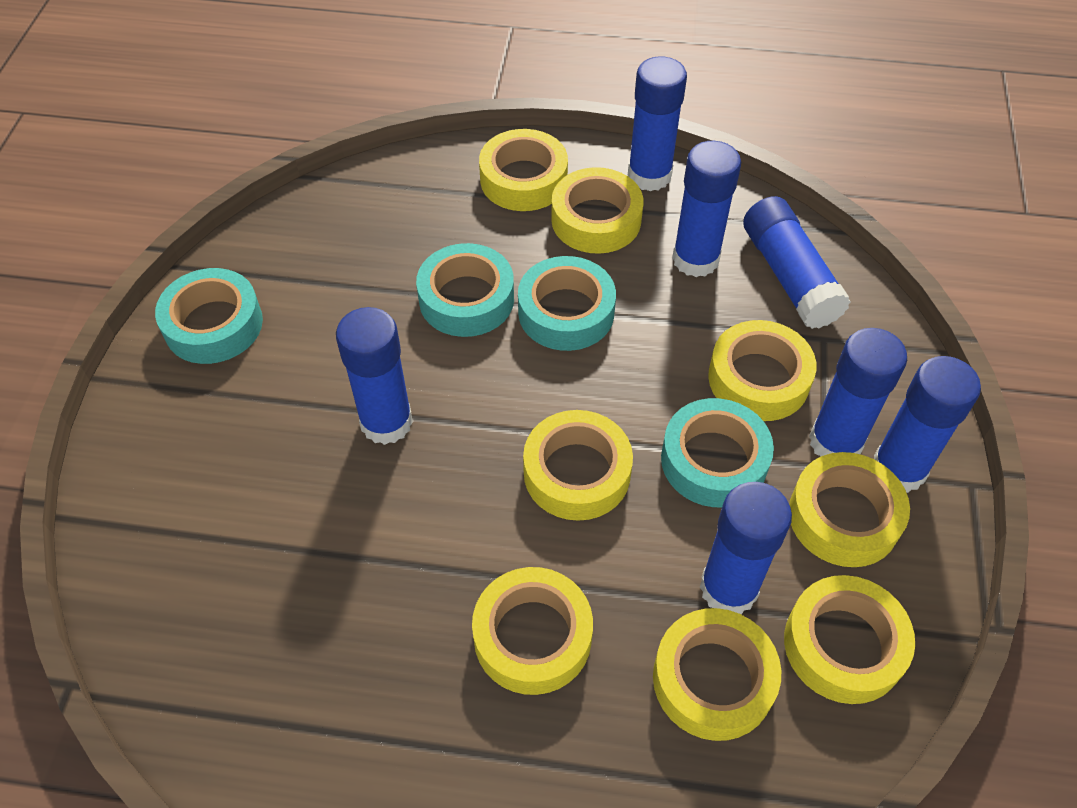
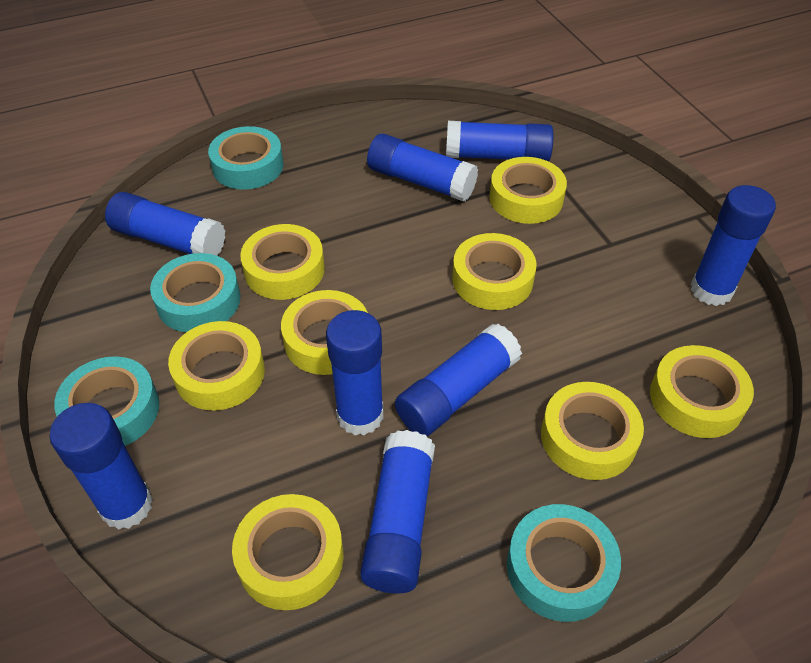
blue glue stick: [336,307,413,445] [628,56,687,191] [672,141,741,277] [700,482,792,614] [743,196,851,329] [809,328,907,457] [874,356,981,493] = 7 -> [49,403,153,530] [105,192,225,256] [326,310,384,436] [360,430,435,593] [367,134,478,202] [395,324,522,436] [446,121,553,162] [691,185,776,306] = 8

